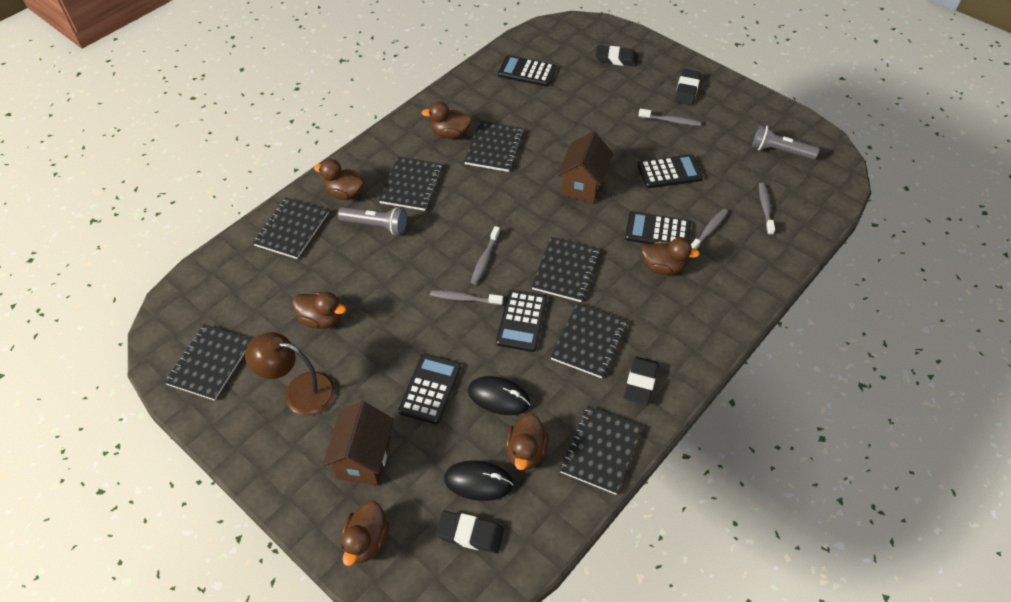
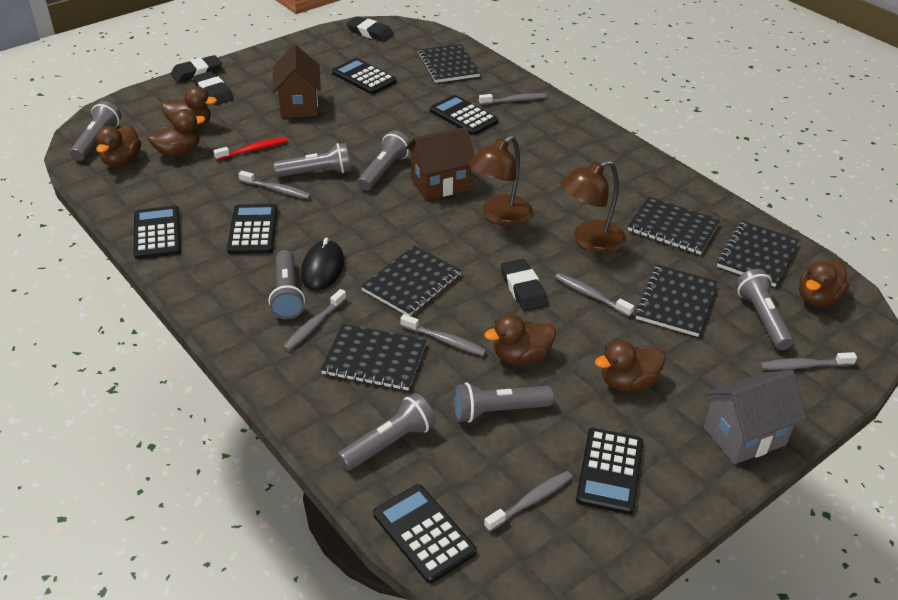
black calculator: [398,354,461,424] [496,290,547,352] [498,55,556,87] [625,211,691,244] [638,154,703,188] = 5 -> [134,206,181,259] [227,204,278,254] [332,58,397,94] [373,484,477,583] [430,95,498,135] [576,428,643,515] = 6
black mouse: [444,460,514,501] [468,376,531,415] = 2 -> [301,237,344,291] = 1
black notebook: [164,324,252,401] [253,197,329,259] [379,156,442,211] [464,121,524,172] [532,237,600,302] [551,303,627,378] [560,406,643,495] = 7 -> [321,324,427,390] [361,246,462,316] [417,44,480,83] [628,197,720,255] [635,265,718,337] [717,221,799,287] = 6
brown lamp: [245,332,336,415] = 1 -> [469,135,533,226] [560,160,626,253] = 2
grey flashlight: [338,207,407,235] [752,125,820,160] = 2 -> [70,101,121,161] [268,250,305,319] [273,143,351,177] [337,393,436,471] [358,131,411,191] [453,382,554,423] [736,269,794,350] = 7
grey house: none = 0 -> [704,370,807,464] = 1
grey toothbrush: [430,290,503,305] [470,226,500,285] [638,109,701,126] [691,209,728,249] [759,182,775,235] = 5 -> [239,171,311,199] [283,289,347,351] [400,314,487,356] [479,93,547,105] [484,471,573,532] [555,273,634,317] [760,352,857,370] = 7
red toothbrush: none = 0 -> [213,137,287,160] = 1

